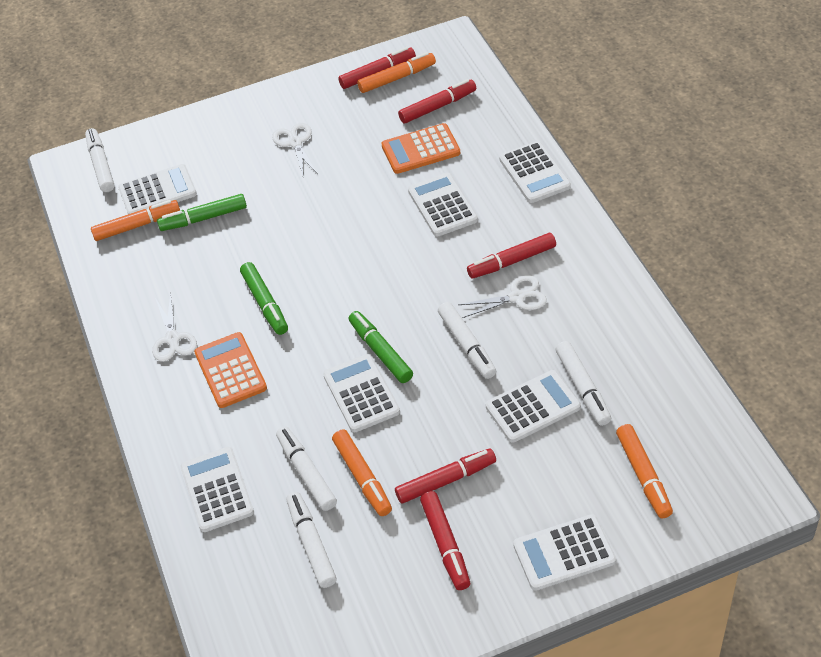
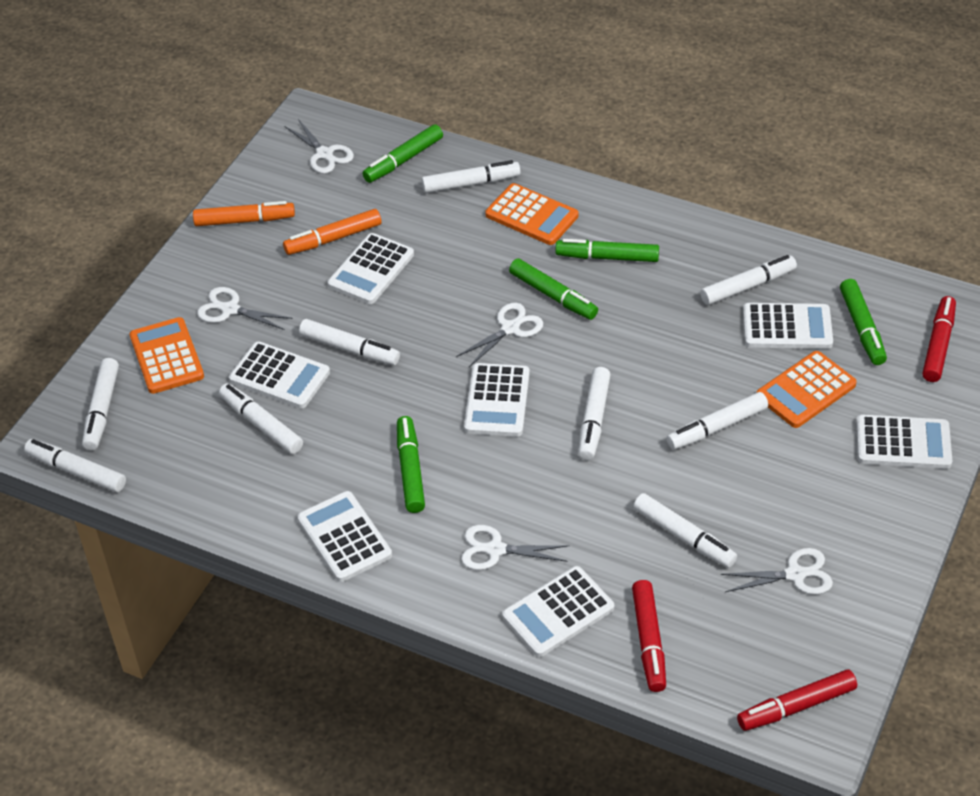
green marker: [157,194,247,231] [240,262,288,335] [349,311,413,383] = 3 -> [362,124,443,183] [397,416,425,513] [509,259,598,320] [555,239,659,262] [840,279,887,365] = 5
orange calculator: [194,332,267,408] [381,123,460,174] = 2 -> [130,317,204,394] [486,183,579,245] [757,351,857,428] = 3
orange marker: [91,200,180,241] [332,429,392,516] [357,52,436,93] [616,424,673,518] = 4 -> [193,201,295,226] [283,209,381,255] = 2
red marker: [338,47,416,89] [395,449,496,504] [398,79,476,124] [420,491,470,590] [467,233,556,279] = 5 -> [632,580,666,692] [737,670,857,731] [922,296,956,382] = 3
white marker: [85,128,114,192] [276,426,337,511] [286,492,337,588] [438,302,496,379] [555,341,611,426] = 5 -> [24,439,126,492] [82,358,119,450] [219,383,303,454] [299,319,400,365] [422,160,521,193] [579,367,611,460] [633,493,737,568] [666,392,768,450] [700,255,797,305] = 9
white scissors: [152,292,197,362] [272,123,317,175] [458,275,547,318] = 3 -> [197,287,293,330] [285,119,354,174] [456,303,543,367] [461,525,569,570] [721,548,833,594] = 5

